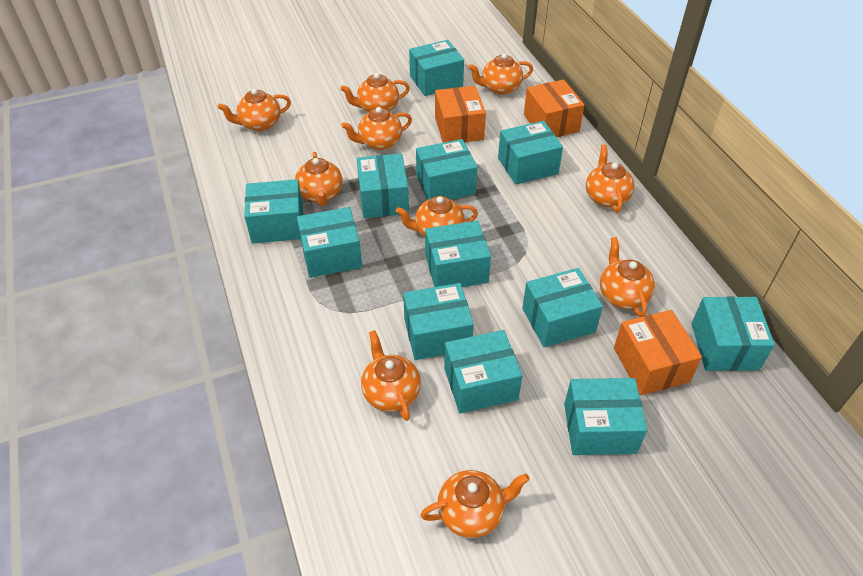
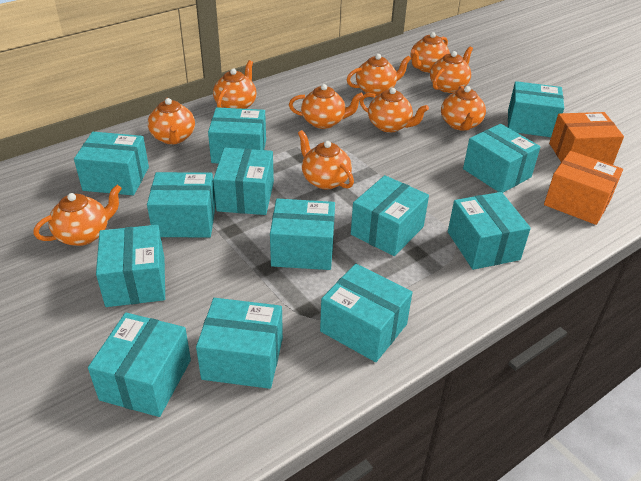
orange box: [435,86,486,143] [524,79,584,137] [614,310,702,395] = 3 -> [544,151,623,225] [549,112,624,165] = 2
turquoise box: [244,179,303,244] [297,207,362,278] [357,153,409,218] [403,283,474,360] [409,40,464,96] [416,139,477,200] [425,221,491,287] [444,330,523,414] [498,121,563,185] [522,268,603,347] [564,378,647,455] [691,296,775,371] = 12 -> [74,132,149,195] [88,313,191,417] [96,225,165,307] [147,172,216,237] [196,298,283,389] [208,107,266,164] [213,148,274,215] [270,198,335,270] [320,264,413,362] [351,175,429,256] [448,192,531,270] [463,124,540,193] [508,81,564,137] = 13

